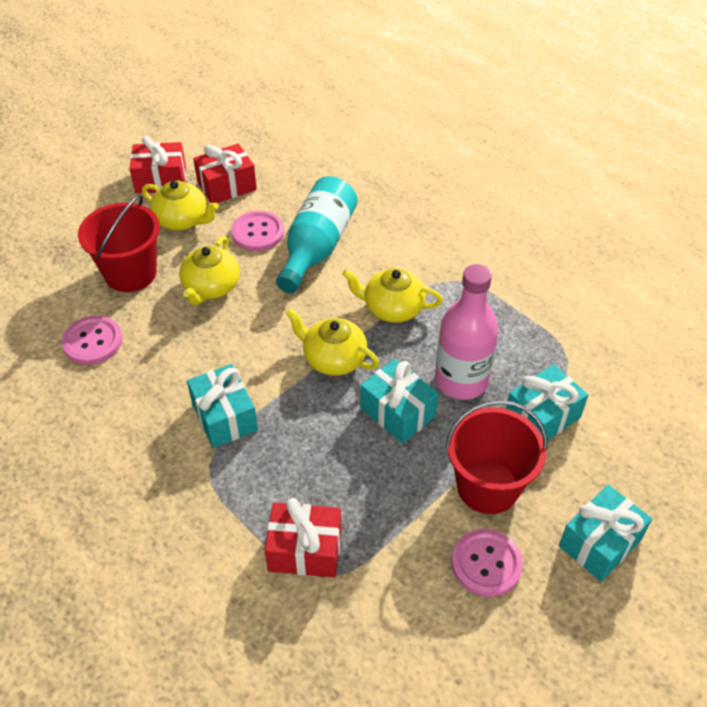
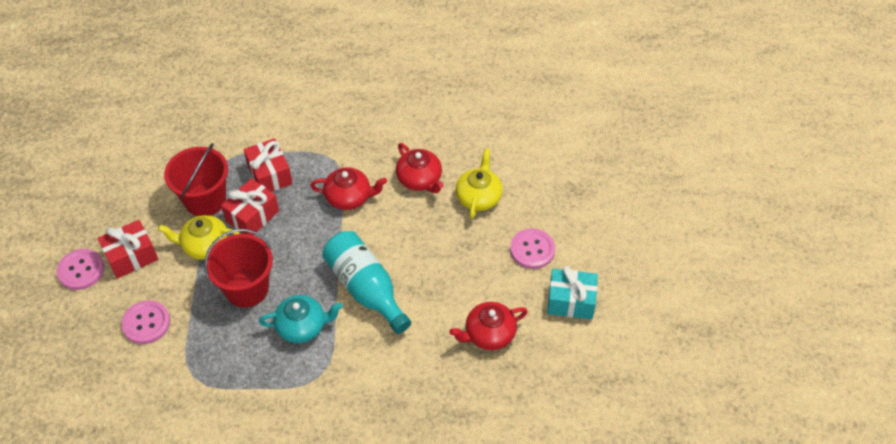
pink bottle: [435,264,499,400] = 1 -> none = 0
red teapot: none = 0 -> [310,167,387,210] [396,143,444,193] [449,302,528,350] = 3
turquoise gift: [187,364,258,448] [360,359,439,444] [506,364,588,441] [559,485,652,582] = 4 -> [547,266,598,319] = 1
turquoise teapot: none = 0 -> [259,295,343,343] = 1
yellow teapot: [142,180,219,230] [179,236,240,305] [286,308,379,376] [342,268,443,323] = 4 -> [158,215,240,260] [456,148,503,219] = 2

